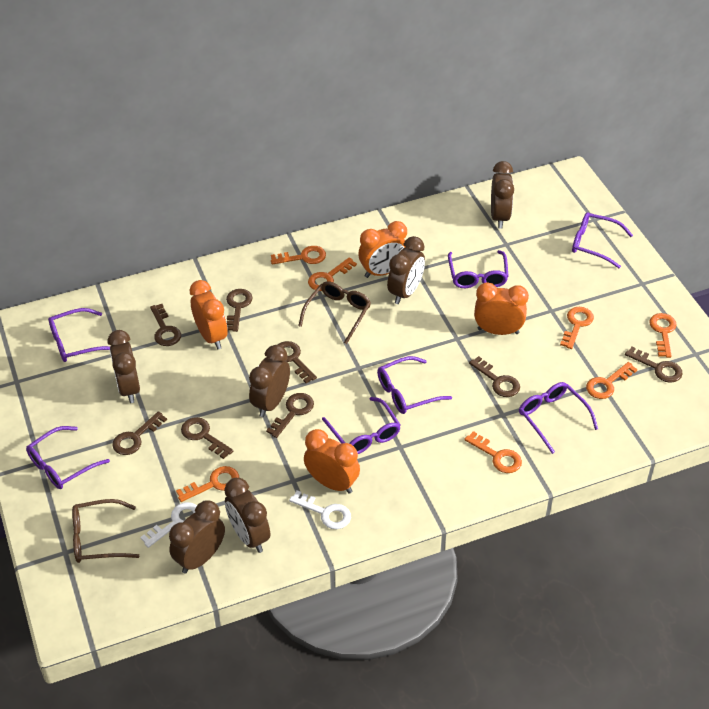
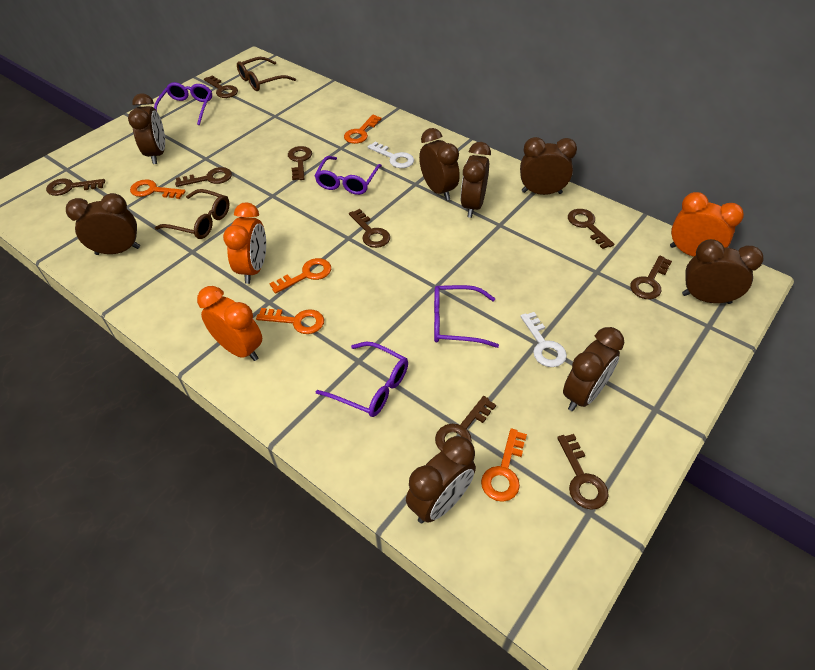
brown clock: [108,330,140,403] [169,500,225,574] [224,478,270,553] [249,345,290,417] [387,236,425,304] [491,161,514,229] = 6 -> [66,193,140,255] [128,93,165,164] [406,436,476,523] [419,128,460,201] [460,142,491,218] [520,137,577,195] [563,327,624,411] [682,239,763,304] = 8
brown key: [112,411,167,455] [150,304,181,346] [181,417,233,459] [226,289,253,332] [266,393,314,438] [278,341,317,383] [469,356,520,397] [625,347,683,383] = 8 -> [46,178,105,196] [175,167,232,187] [204,75,238,98] [288,146,312,180] [349,209,390,248] [435,396,496,451] [557,434,609,510] [568,209,614,249] [630,256,672,299] = 9
orange clock: [190,280,228,349] [304,429,360,493] [358,221,407,278] [474,282,529,335] = 4 -> [197,286,262,361] [223,202,266,284] [670,192,744,257] = 3
orange key: [176,466,239,502] [271,246,326,265] [308,257,357,291] [464,431,522,473] [560,307,594,349] [586,362,637,399] [649,313,677,358] = 7 -> [130,179,186,199] [256,308,324,334] [269,258,331,294] [344,115,382,144] [481,428,527,502] = 5
purple glasses: [26,426,110,489] [48,308,110,362] [322,397,401,454] [377,356,452,414] [448,250,509,288] [519,382,598,454] [572,212,633,269] = 7 -> [154,82,212,125] [315,156,382,195] [316,342,408,417] [434,285,499,348] = 4

